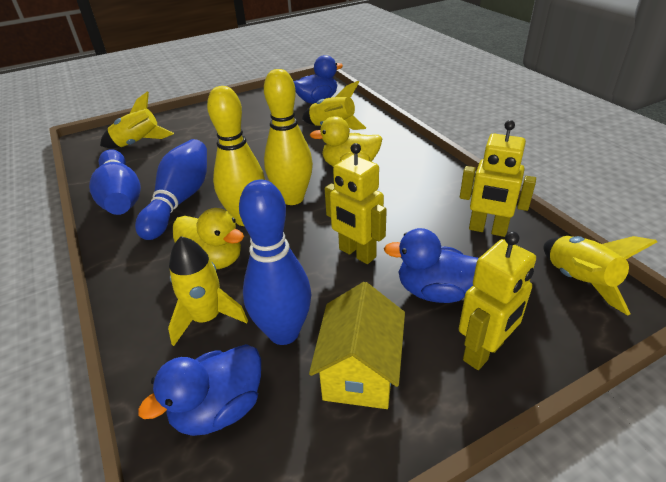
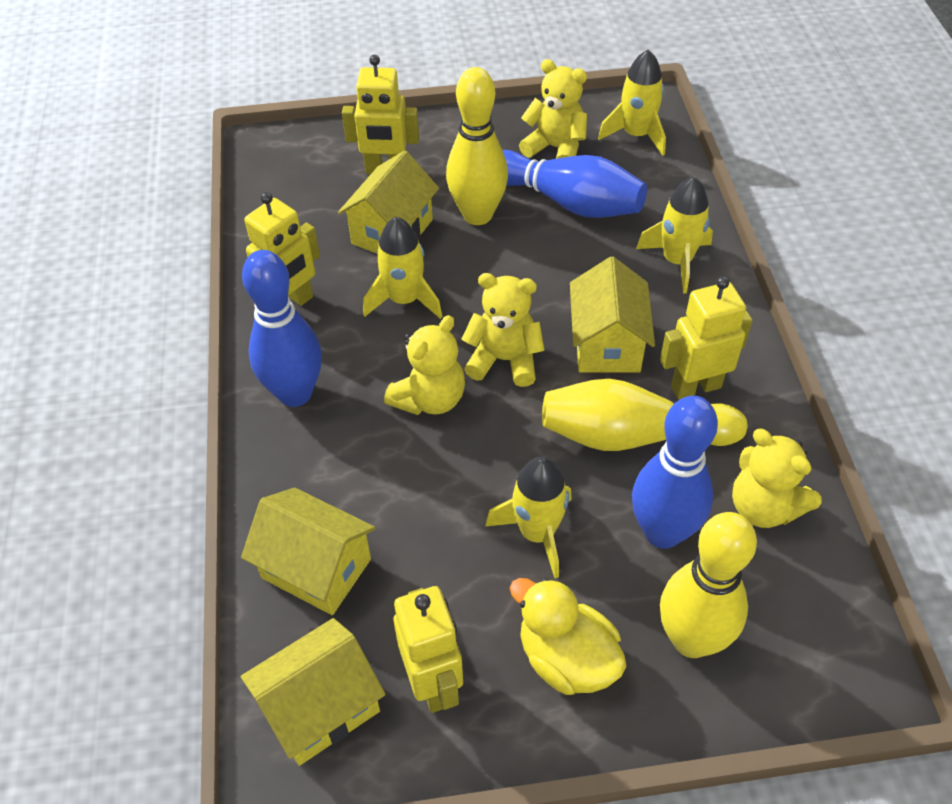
blue duck: [138,344,261,436] [293,55,343,104] [384,228,479,303] = 3 -> none = 0
yellow bowling pin: [207,86,265,226] [264,69,313,205] = 2 -> [446,67,508,225] [542,379,747,451] [660,512,757,658] = 3
yellow duck: [173,208,244,269] [310,116,382,167] = 2 -> [510,578,626,695] = 1
yellow house: [309,282,405,409] = 1 -> [241,488,376,615] [241,618,385,766] [338,150,439,253] [570,257,655,373] = 4
yellow robot: [325,143,387,264] [459,231,536,370] [460,120,536,237] = 3 -> [245,192,320,306] [342,55,419,174] [393,586,463,713] [660,276,753,400] = 4
yellow teddy bear: none = 0 -> [384,315,465,415] [462,273,545,387] [519,59,587,159] [732,429,822,528] = 4

